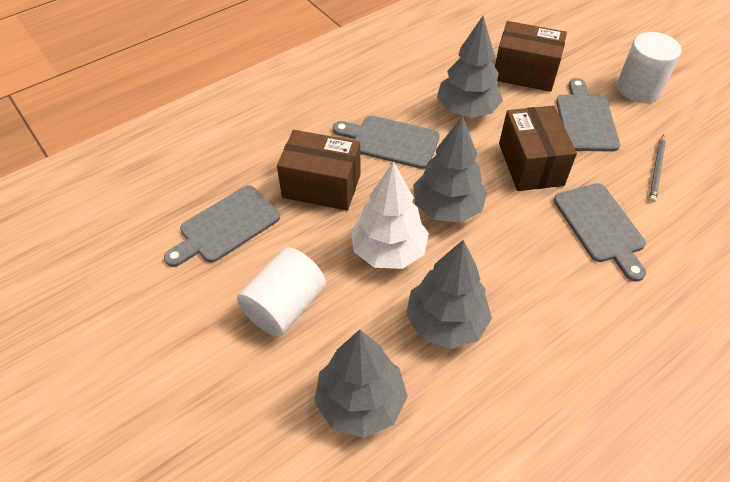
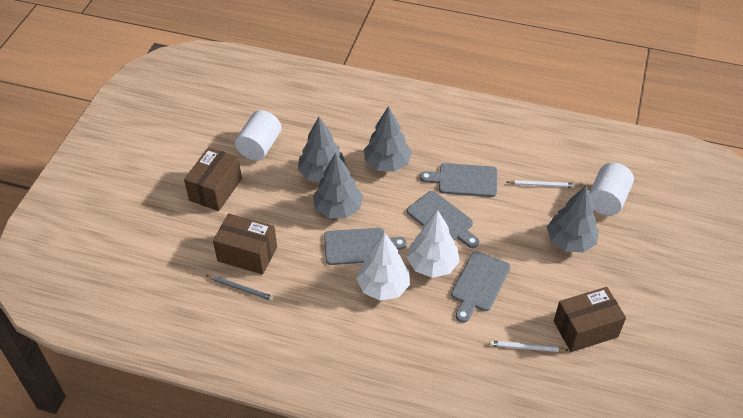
white pencil: none = 0 -> [489,341,568,352] [507,180,575,187] = 2
white tree: [351,161,429,269] = 1 -> [356,232,410,301] [407,209,460,278] = 2

